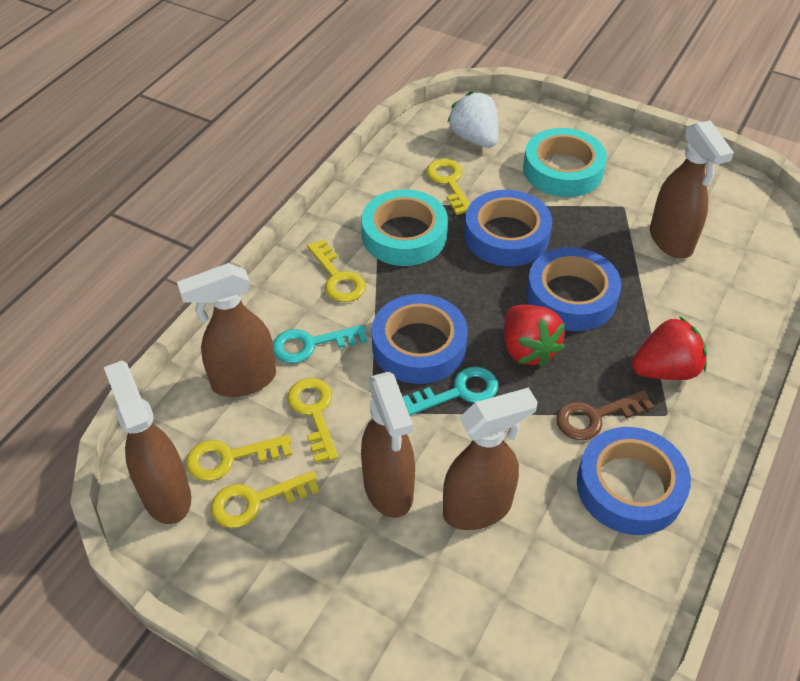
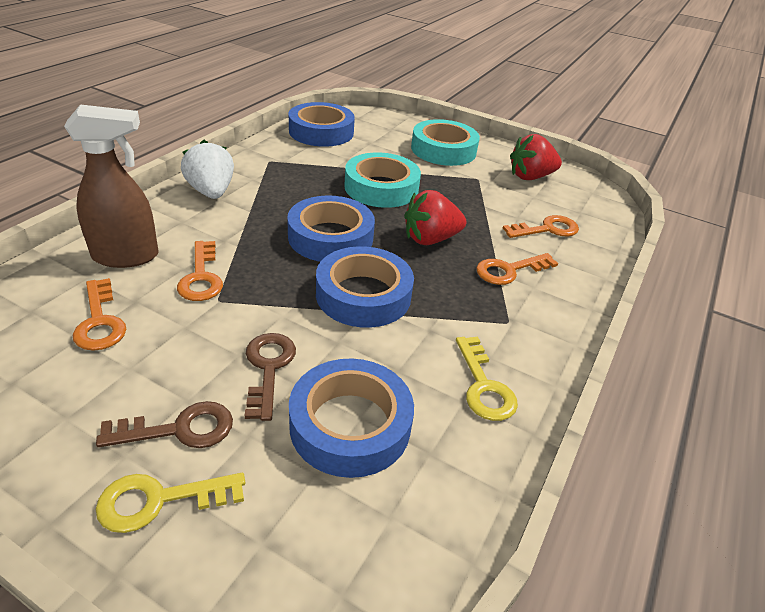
brown key: [556,390,654,440] = 1 -> [96,401,233,448] [245,333,296,421] = 2
brown spray bottle: [104,361,191,524] [177,263,276,397] [361,372,415,518] [443,388,538,530] [650,120,734,258] = 5 -> [64,104,159,268] = 1
orange key: none = 0 -> [73,278,126,351] [177,241,223,301] [476,253,558,285] [502,215,579,238] = 4
turquoise key: [273,325,368,363] [403,366,498,416] = 2 -> none = 0
yellow key: [186,435,292,481] [211,471,319,528] [287,378,338,463] [307,239,366,302] [426,159,470,215] = 5 -> [96,473,245,533] [456,337,518,421] = 2

